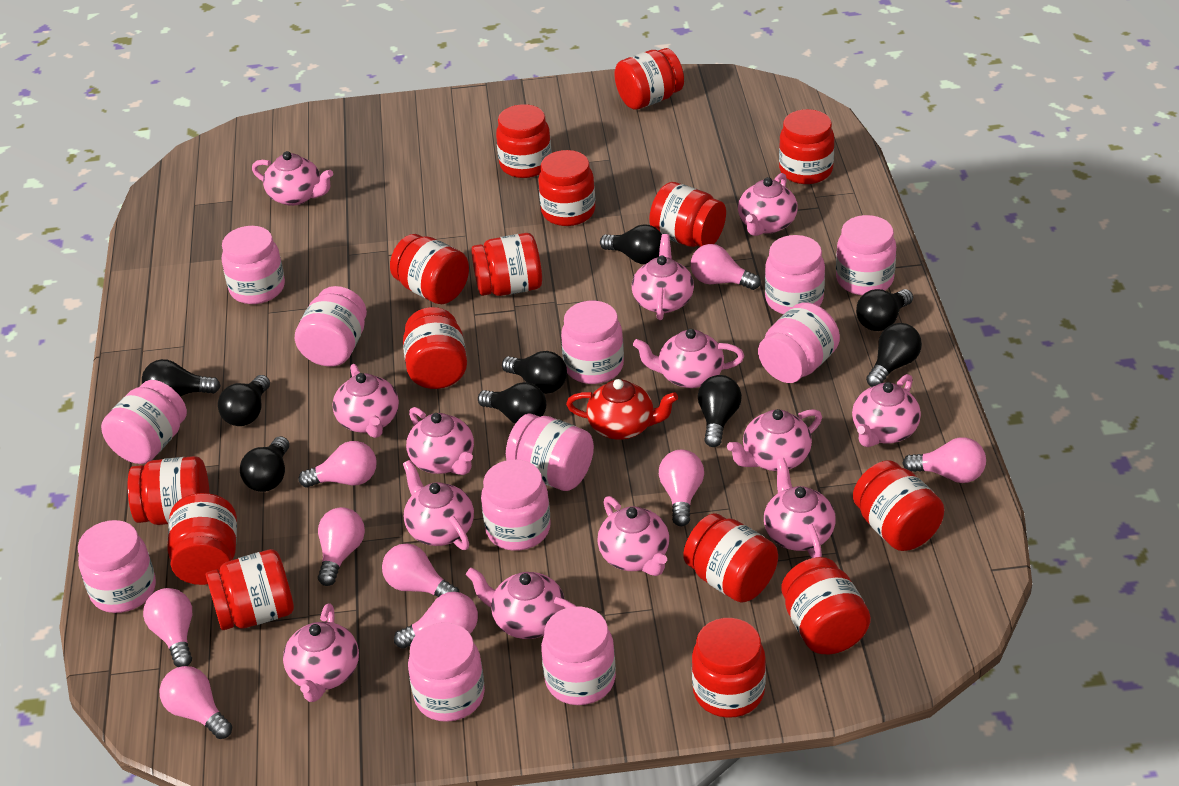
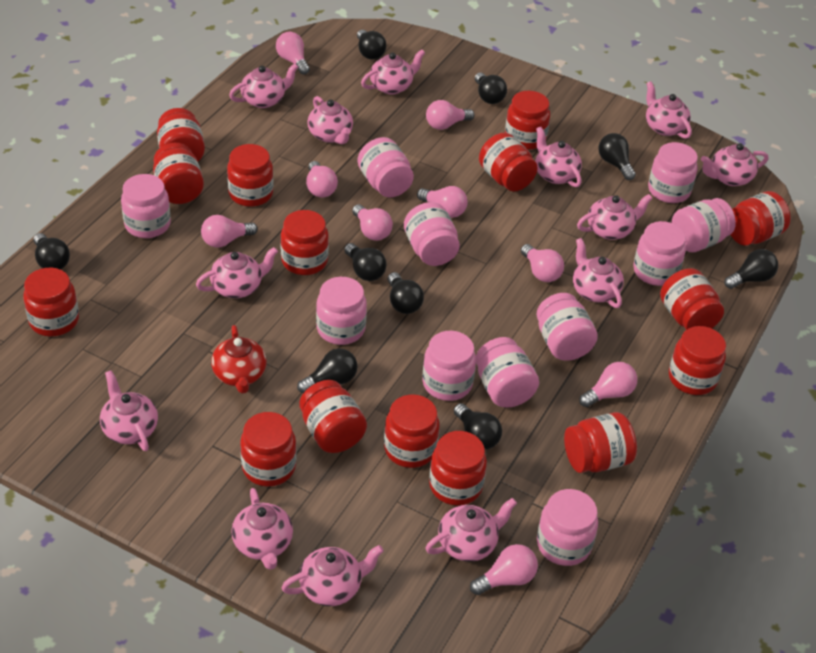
pink jar: [78,520,156,613] [101,380,187,464] [222,226,285,304] [295,286,367,367] [408,623,485,722] [481,459,551,551] [506,413,594,491] [541,606,616,705] [561,301,624,384] [758,302,840,383] [765,235,825,314] [836,215,896,295] = 12 -> [121,174,171,238] [316,277,367,345] [358,137,414,197] [404,202,460,266] [422,331,476,401] [476,337,539,408] [536,293,598,360] [537,489,598,566] [633,221,686,286] [648,142,698,203] [672,198,736,252] = 11

